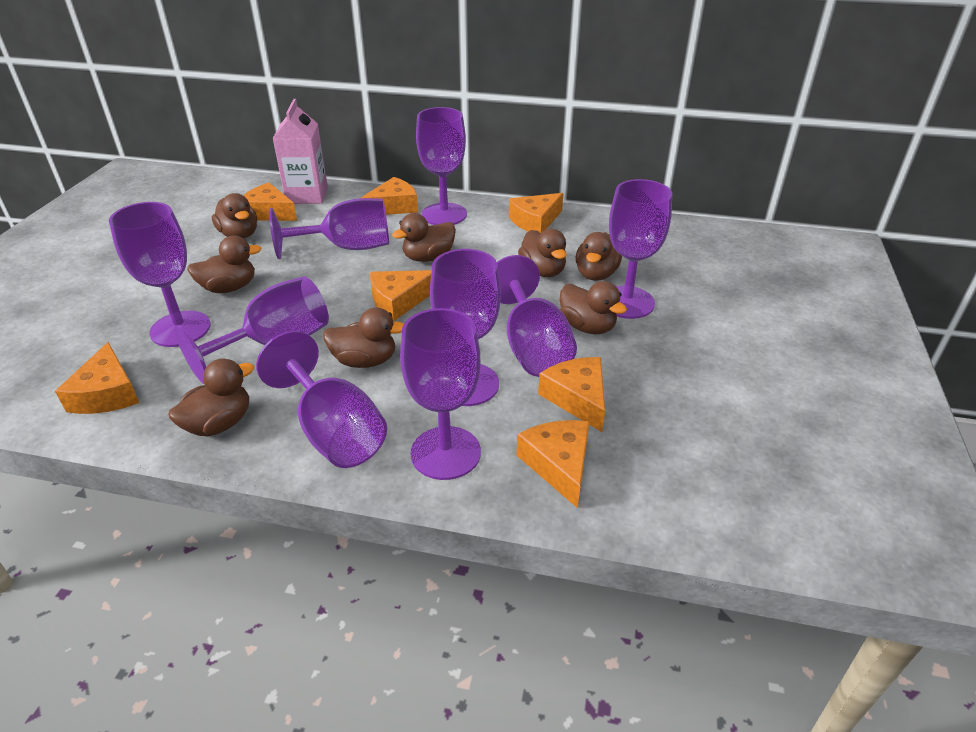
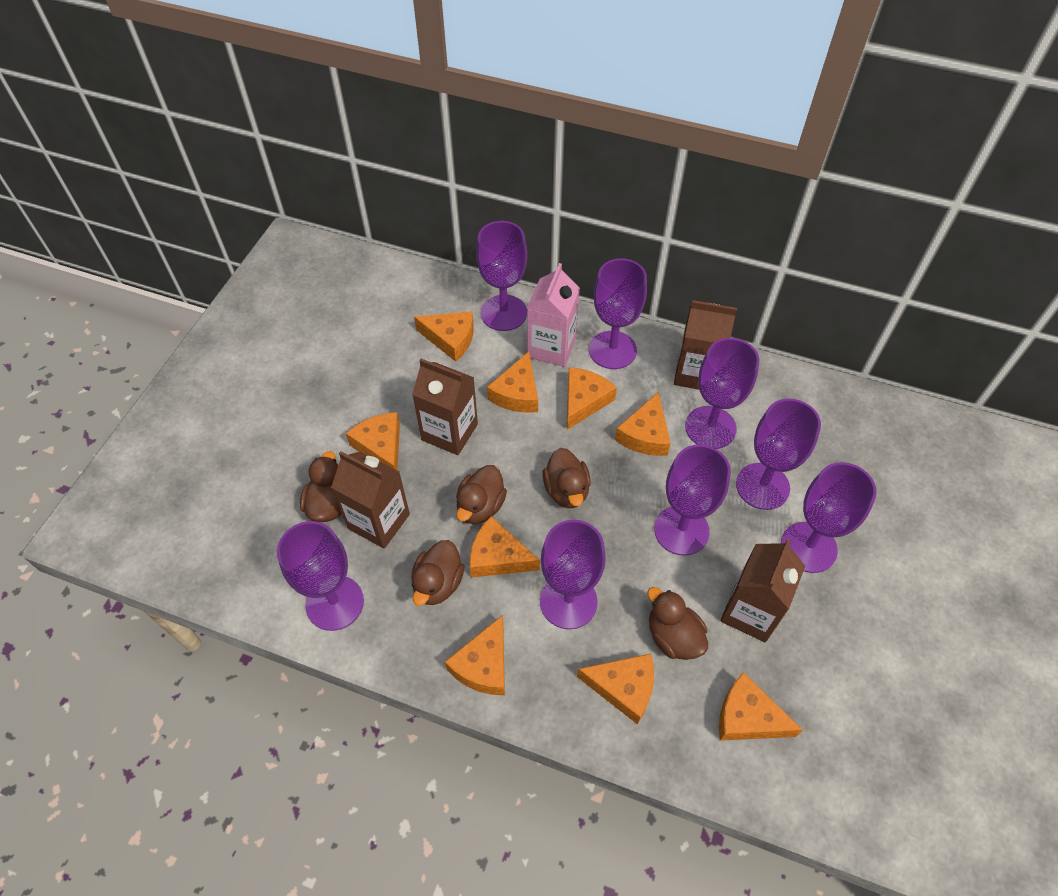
brown carton: none = 0 -> [331,451,410,549] [412,359,478,455] [674,300,737,390] [720,539,805,642] = 4
brown duck: [168,359,254,436] [187,235,262,293] [212,193,257,239] [323,307,404,368] [392,213,456,262] [518,229,567,277] [560,281,627,334] [576,232,622,281] = 8 -> [300,451,342,522] [411,540,464,606] [456,465,507,524] [542,448,591,508] [647,587,708,660] = 5
orange cheese: [55,342,139,414] [243,183,297,221] [361,177,418,215] [370,270,431,321] [509,193,563,233] [517,420,590,508] [538,357,605,432] = 7 -> [346,412,400,470] [414,311,474,362] [445,615,505,695] [470,516,540,578] [487,351,538,413] [567,367,617,430] [577,654,654,724] [615,392,671,456] [719,672,803,741] = 9
purple goblet: [109,202,211,347] [174,277,329,384] [256,331,387,468] [269,198,389,259] [400,308,481,480] [416,107,467,225] [430,249,501,406] [497,255,577,377] [609,179,672,319] = 9 -> [277,521,364,631] [476,221,527,331] [540,520,606,629] [589,258,647,369] [654,444,731,556] [685,338,759,449] [736,399,821,510] [781,462,876,573] = 8

